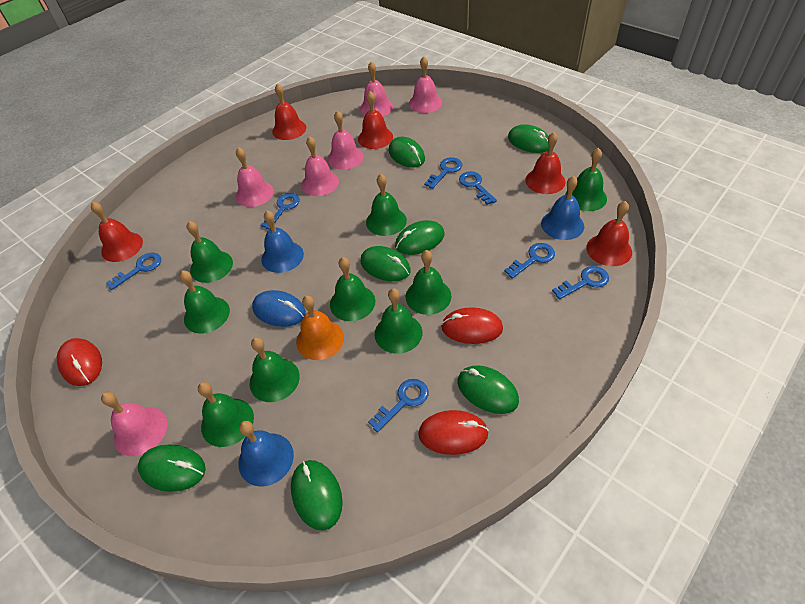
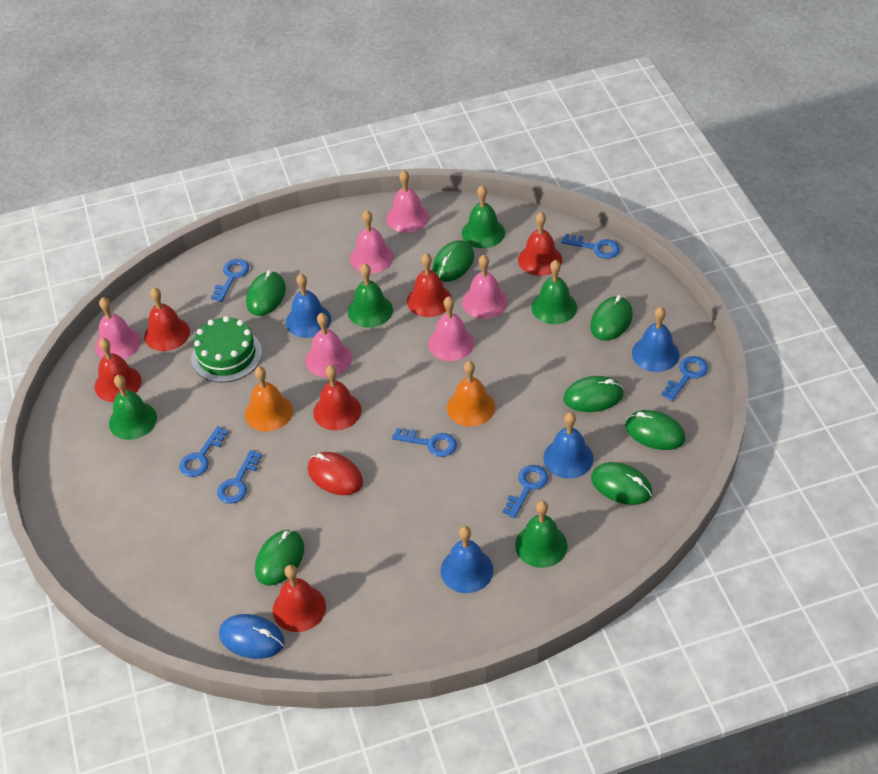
blue bell: [239,421,294,486] [262,211,304,273] [541,176,584,240] = 3 -> [286,274,331,338] [441,526,493,593] [543,412,594,478] [632,307,679,372] = 4
green bell: [179,270,230,333] [187,221,233,283] [198,382,254,447] [250,337,300,402] [330,257,375,321] [366,174,407,236] [375,288,422,354] [406,250,452,315] [565,148,607,211] = 9 -> [109,375,157,440] [348,264,393,328] [462,185,505,248] [515,500,568,568] [531,260,577,324] = 5
green cake: none = 0 -> [191,316,262,382] = 1
orange bell: [296,296,344,360] = 1 -> [245,366,293,432] [447,361,495,427] = 2
red bell: [91,202,143,262] [272,83,306,140] [358,91,393,149] [525,132,565,194] [586,201,632,266] = 5 -> [94,338,142,402] [144,288,190,351] [272,565,326,632] [313,365,362,430] [407,253,452,317] [518,212,562,276] = 6
red mouse: [57,338,102,386] [418,410,489,455] [441,307,503,344] = 3 -> [308,452,363,495] = 1

